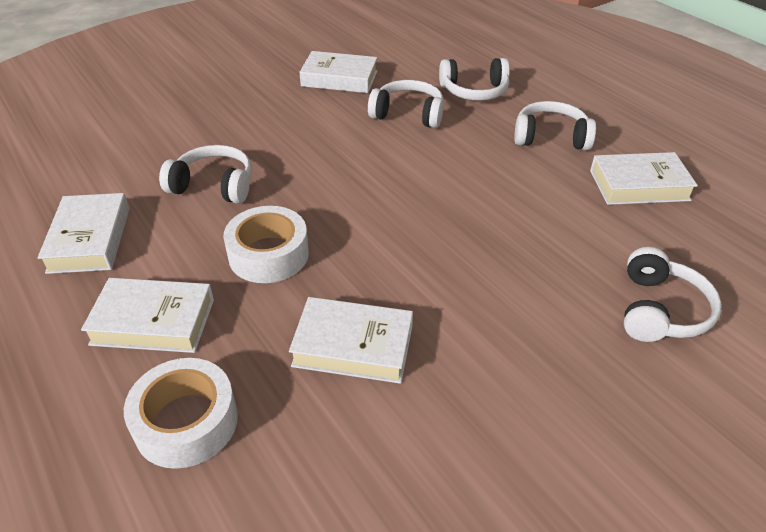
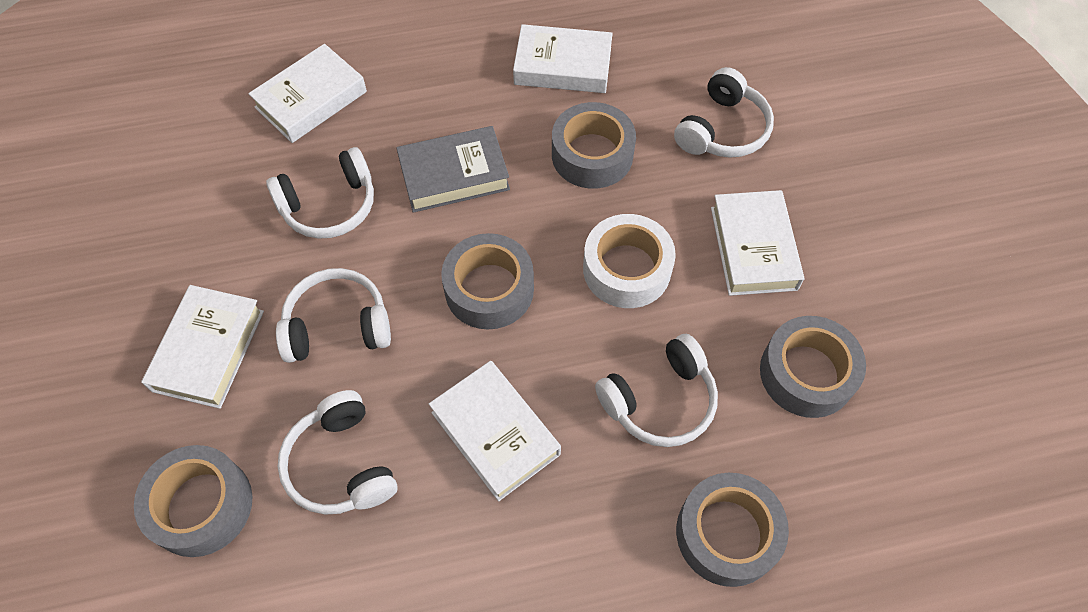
grey book: none = 0 -> [396,126,510,213] = 1
grey tape: none = 0 -> [134,445,253,557] [441,233,534,329] [552,102,636,189] [676,473,789,587] [760,316,866,418] = 5
white tape: [124,358,238,469] [223,206,309,283] = 2 -> [583,214,676,308] = 1

